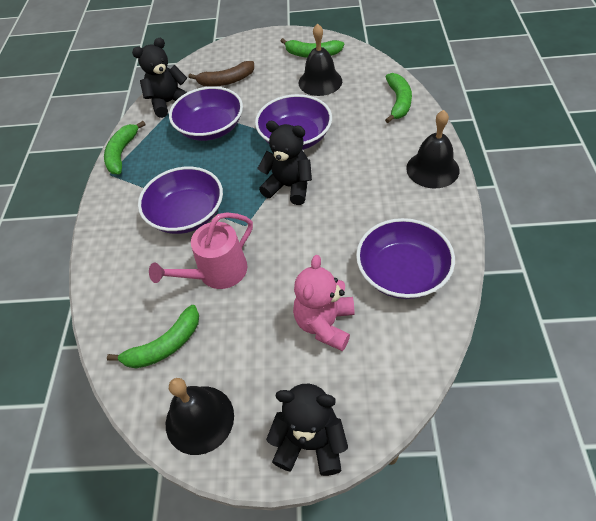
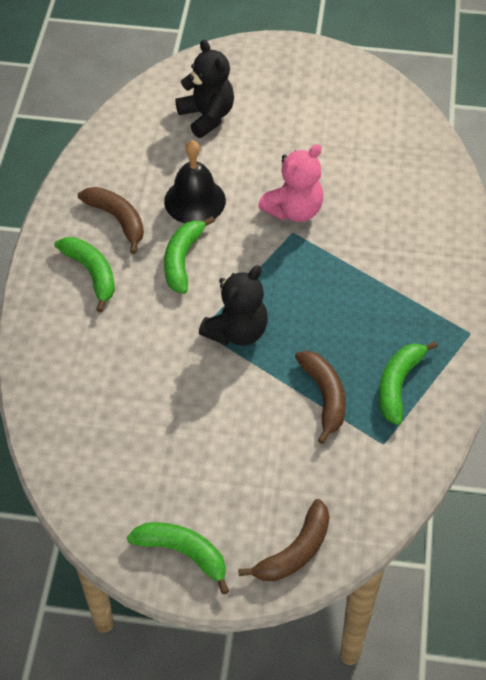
black bell: [166,378,234,455] [299,23,342,96] [406,110,460,188] = 3 -> [164,140,226,223] = 1
black teddy bear: [132,38,187,118] [257,121,312,205] [266,384,348,476] = 3 -> [176,39,234,138] [199,265,268,346] = 2
brown banana: [188,61,254,87] = 1 -> [78,187,144,254] [238,499,330,581] [295,351,346,444] = 3
pink watering can: [149,212,253,289] = 1 -> none = 0
purple bowl: [138,167,223,234] [169,86,243,141] [255,94,332,150] [356,218,455,299] = 4 -> none = 0

